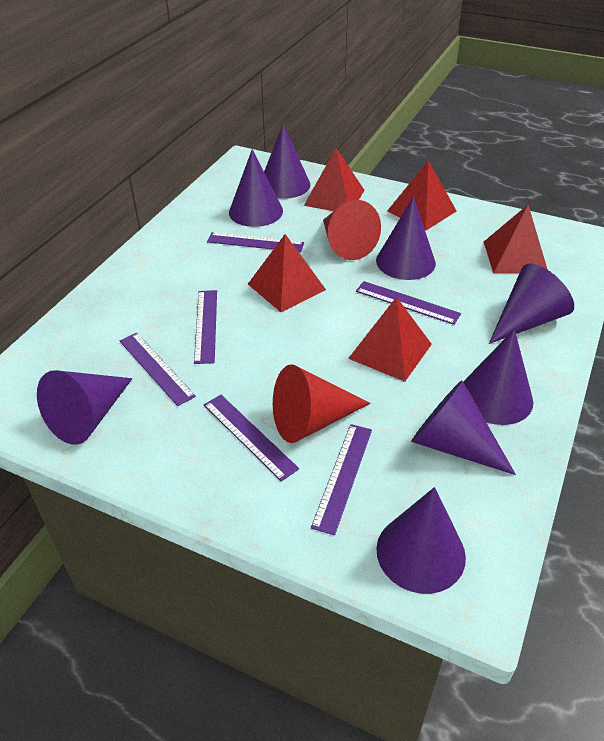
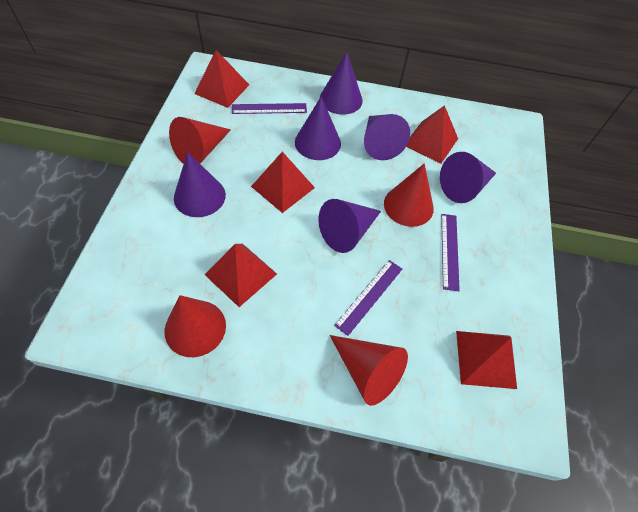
purple cone: [37,370,132,445] [229,149,283,227] [264,124,310,199] [376,197,436,280] [376,487,466,594] [411,380,516,475] [463,329,533,425] [489,264,574,344] = 8 -> [174,152,226,217] [295,96,341,160] [318,199,381,253] [320,52,363,115] [364,114,410,160] [440,152,496,203] = 6
purple ruler: [120,333,196,406] [194,290,217,364] [204,395,299,481] [207,232,304,253] [311,424,372,535] [356,281,461,325] = 6 -> [232,103,307,114] [334,260,402,336] [441,214,460,291] = 3
red cone: [273,364,371,443] [323,200,381,260] = 2 -> [164,295,226,357] [169,117,231,164] [330,335,408,406] [384,163,434,227] = 4

